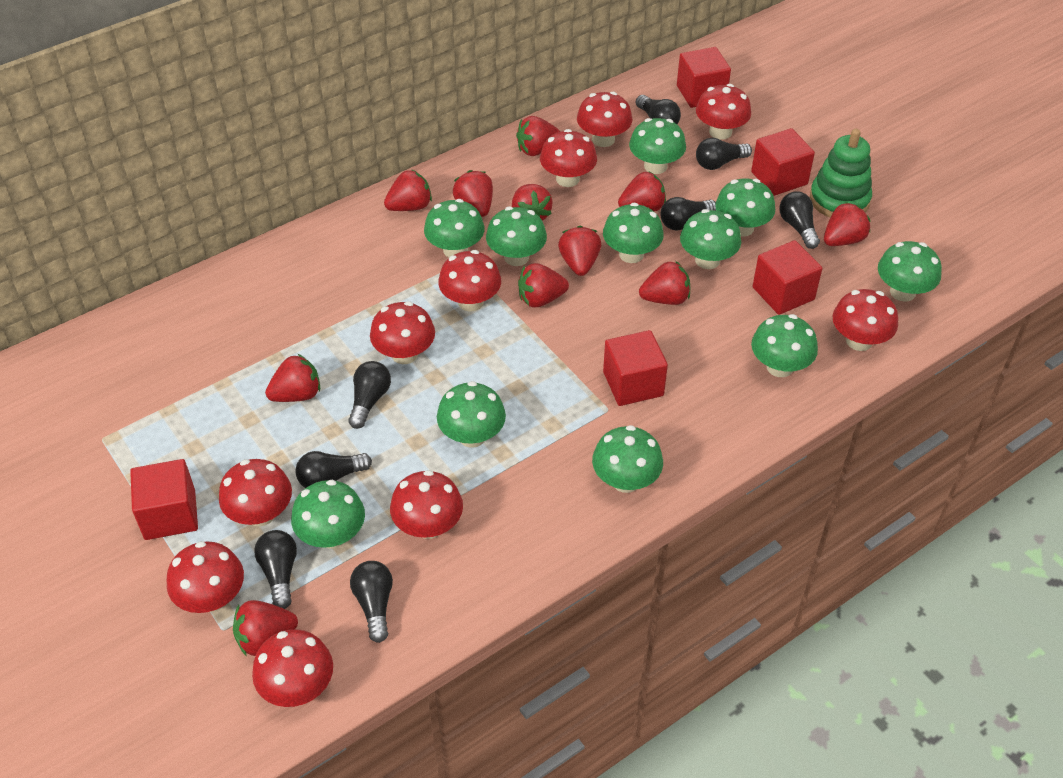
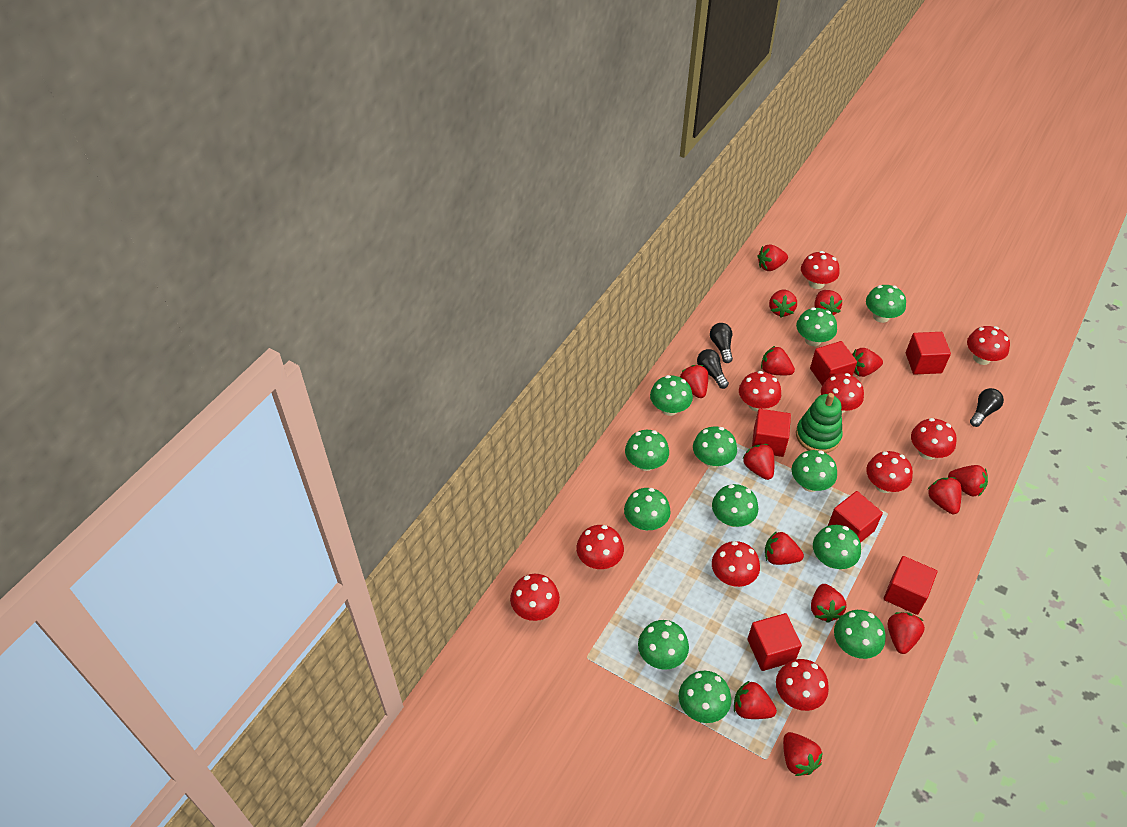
black light bulb: [254,530,297,609] [295,451,372,488] [348,361,391,429] [350,561,393,643] [636,95,681,124] [660,197,716,231] [696,138,752,170] [779,192,820,249] = 8 -> [697,349,729,389] [710,323,733,363] [970,388,1004,427] = 3
green mushroom: [291,480,365,549] [424,199,485,257] [437,381,506,448] [486,206,547,266] [592,425,663,493] [603,203,664,263] [629,118,686,174] [680,209,741,269] [715,178,775,237] [751,314,818,377] [878,241,942,302] = 11 -> [624,488,671,531] [625,430,669,471] [638,620,689,670] [650,375,693,416] [679,671,731,723] [693,426,737,468] [712,484,758,527] [792,450,837,492] [796,307,837,346] [813,525,861,569] [834,610,886,659] [866,285,906,323] = 12
red cube: [130,459,198,540] [603,330,668,406] [677,47,731,108] [751,128,815,196] [753,240,823,315] = 5 -> [747,613,802,671] [752,409,791,457] [810,341,857,386] [828,491,883,543] [884,556,937,615] [906,332,951,375] = 6
red strawberry: [233,600,298,656] [265,354,320,402] [384,169,432,211] [453,170,493,217] [512,184,552,221] [516,116,560,156] [518,263,569,307] [558,226,601,276] [618,171,666,212] [639,261,690,305] [824,202,871,246] = 11 -> [680,365,708,398] [734,681,777,719] [742,444,775,480] [757,244,788,271] [761,346,795,375] [765,531,804,565] [769,290,797,318] [783,732,823,776] [811,584,846,623] [815,290,842,315] [852,348,883,377] [888,612,925,654] [927,477,962,514] [948,465,988,497] = 14

